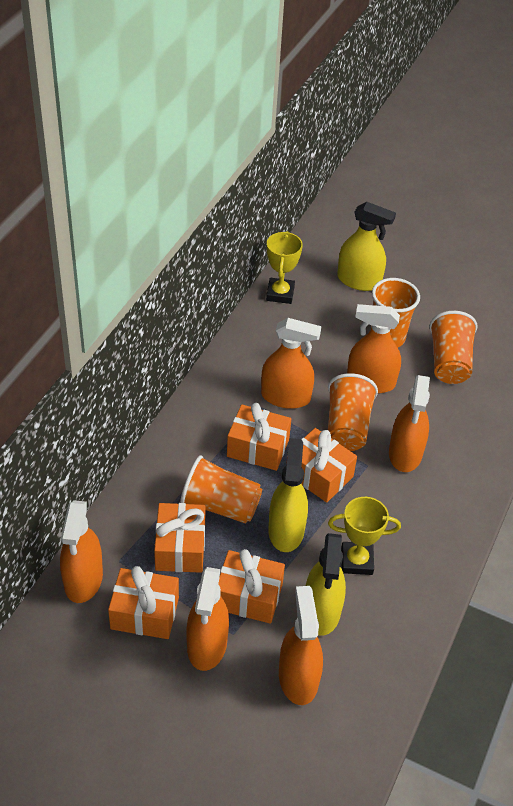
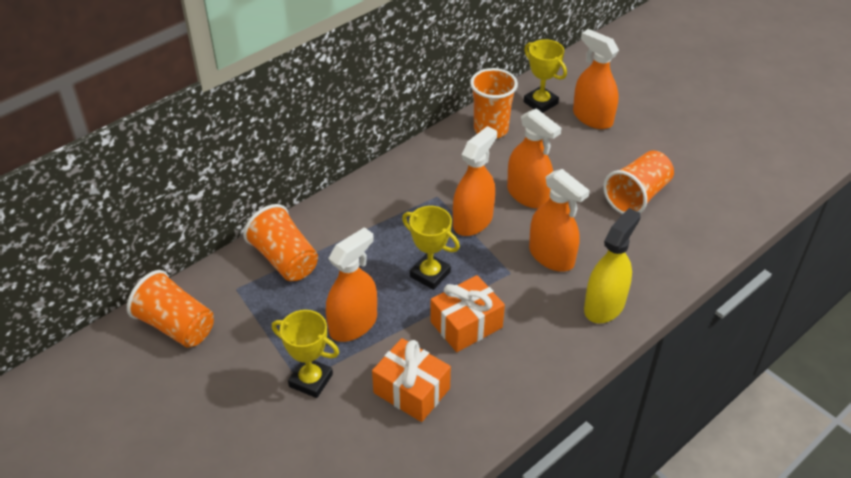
orange gift: [108,566,179,639] [154,503,206,573] [218,549,285,624] [227,403,291,471] [286,428,357,503] = 5 -> [372,338,451,422] [431,275,505,352] = 2
orange spray bottle: [60,500,103,603] [186,567,229,671] [261,318,321,409] [279,586,323,705] [347,304,401,394] [389,375,430,472] = 6 -> [326,227,377,342] [453,126,497,236] [507,108,562,209] [529,169,590,271] [573,29,619,129] = 5
yellow spray bottle: [269,438,308,552] [306,533,346,636] [337,202,396,291] = 3 -> [584,208,641,323] = 1
yellow trophy: [266,231,303,304] [328,497,401,575] = 2 -> [272,310,339,398] [402,206,460,290] [524,39,567,113] = 3

